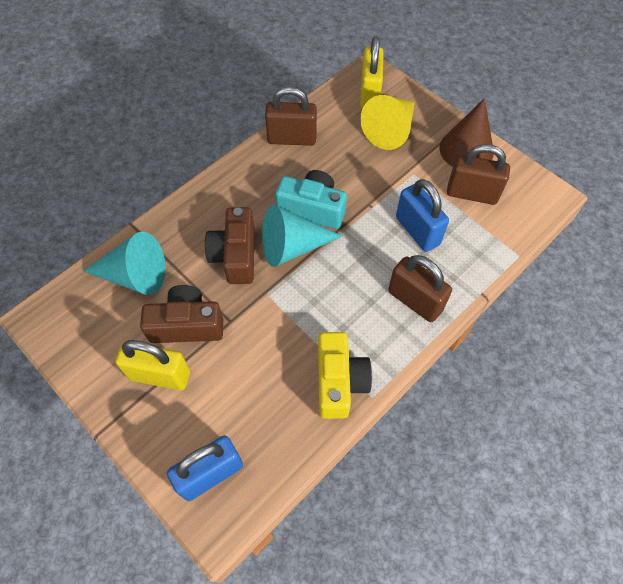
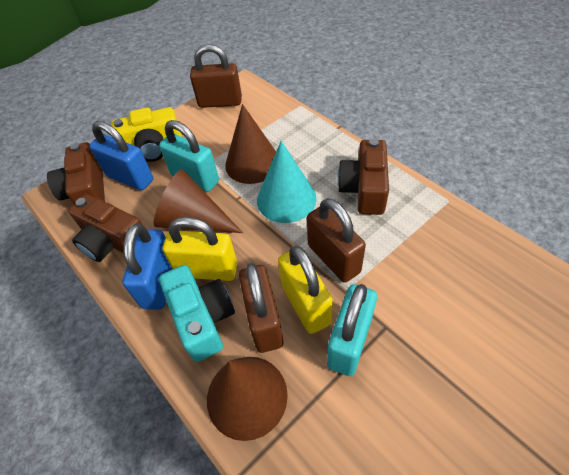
brown camera: [140,285,223,343] [205,207,255,284] = 2 -> [47,142,105,204] [68,194,142,262] [337,139,389,215] = 3
brown cone: [439,98,494,167] = 1 -> [154,169,243,233] [207,357,288,441] [225,104,276,184] = 3
turquoise cone: [83,232,166,295] [262,205,342,267] = 2 -> [257,141,317,223] = 1
turquoise padlock: none = 0 -> [159,120,219,192] [327,284,377,376] = 2
yellow cone: [360,95,415,150] = 1 -> none = 0

